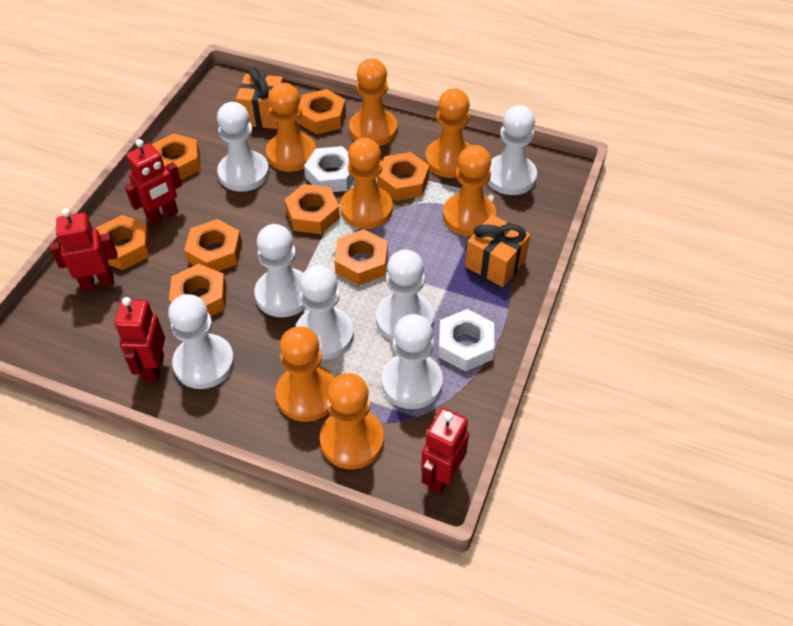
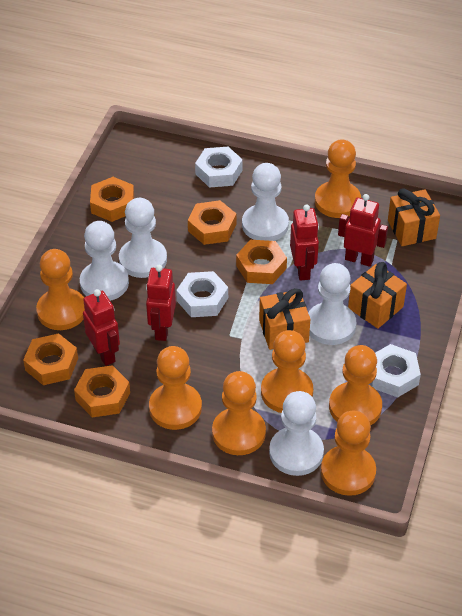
orange gift: [236,67,283,129] [465,215,530,287] = 2 -> [259,288,310,350] [348,262,407,329] [388,188,440,246] = 3
orange nut: [96,215,151,270] [152,133,200,180] [169,264,227,316] [184,219,242,271] [284,184,340,234] [298,89,346,134] [334,229,388,285] [377,152,429,201] = 8 -> [23,333,78,385] [74,365,130,417] [90,177,134,222] [188,200,236,245] [236,240,287,284] = 5
white nut: [304,146,355,192] [438,309,494,372] = 2 -> [176,271,228,317] [195,147,243,188] [371,344,421,398] = 3
white pawn: [168,294,234,389] [217,102,269,192] [254,224,306,317] [295,265,354,360] [376,249,434,341] [381,314,443,409] [488,105,537,195] = 7 -> [80,221,129,301] [119,198,167,278] [242,163,289,241] [269,391,324,476] [308,263,356,345] = 5

